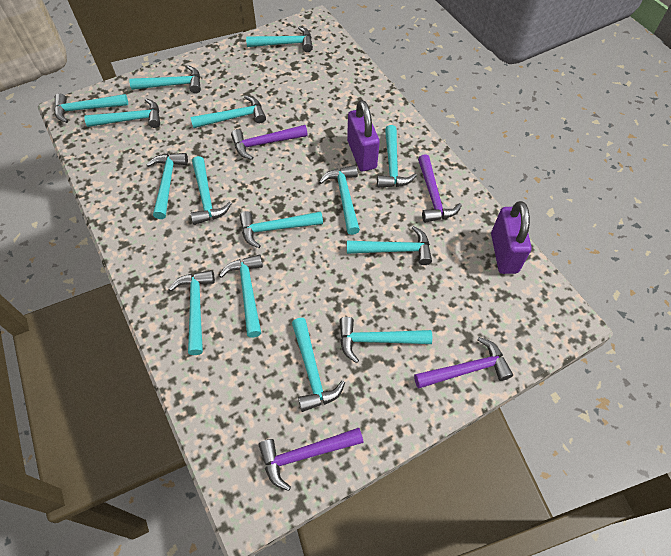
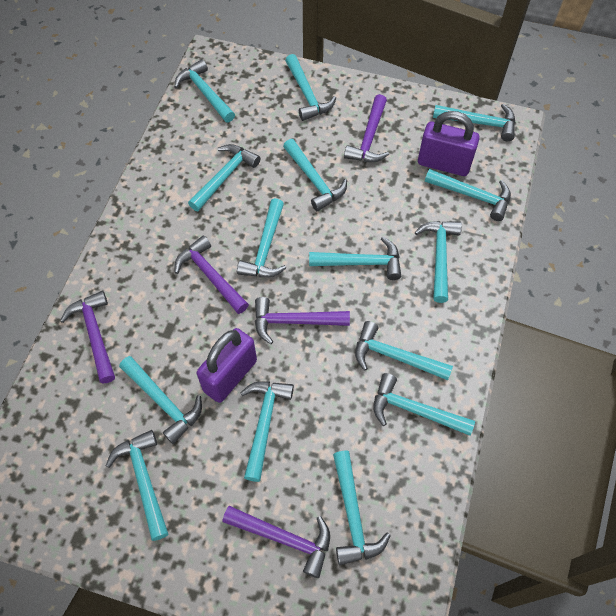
purple hammer: [231,125,308,160] [258,428,364,491] [414,337,513,389] [418,154,462,223] = 4 -> [60,291,115,384] [175,235,249,314] [222,506,330,578] [255,297,350,344] [344,94,389,162] = 5

